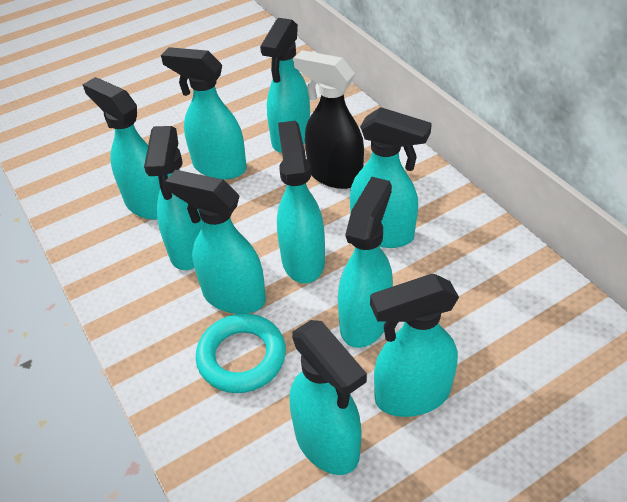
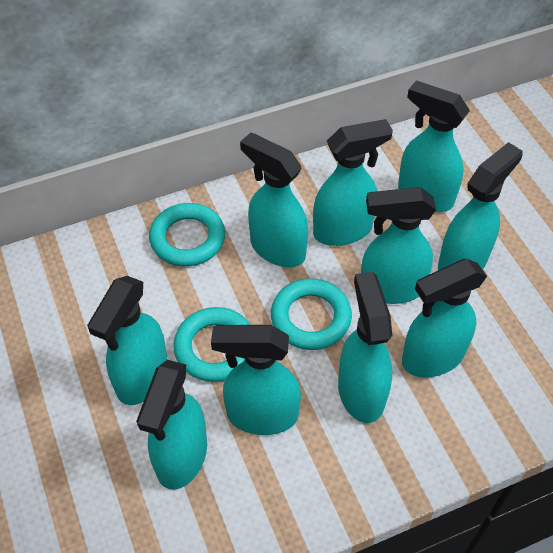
black spray bottle: [294,50,364,189] = 1 -> none = 0
turquoise ring: [196,313,286,393] = 1 -> [149,203,225,266] [173,307,250,382] [271,279,352,350] = 3

